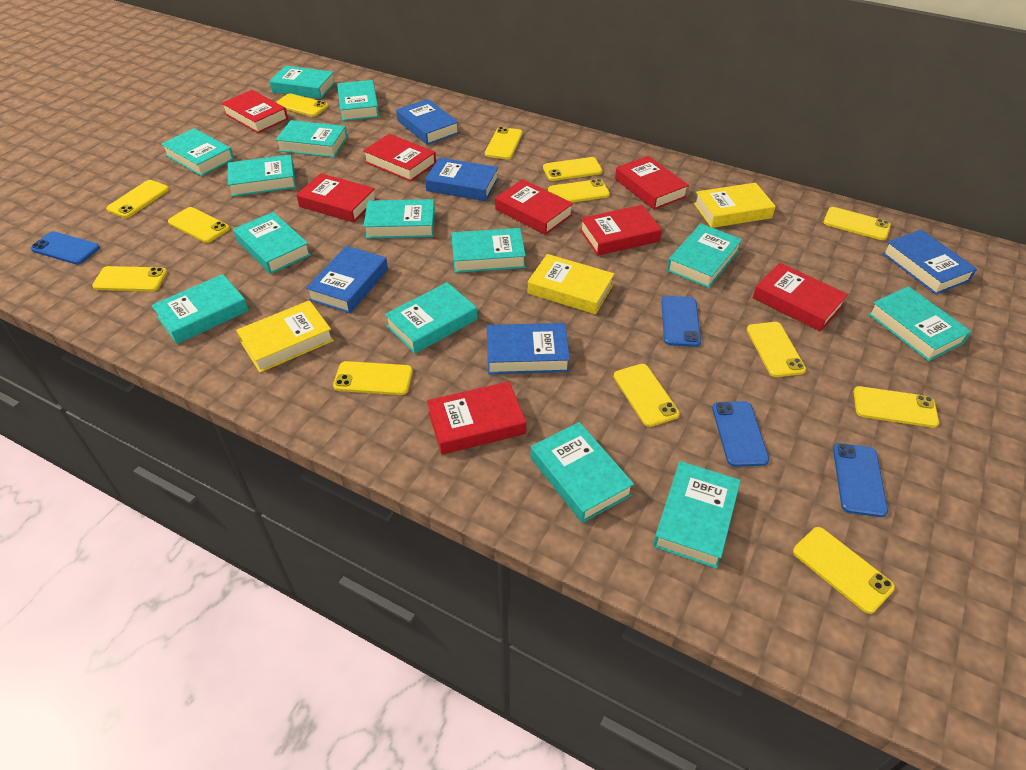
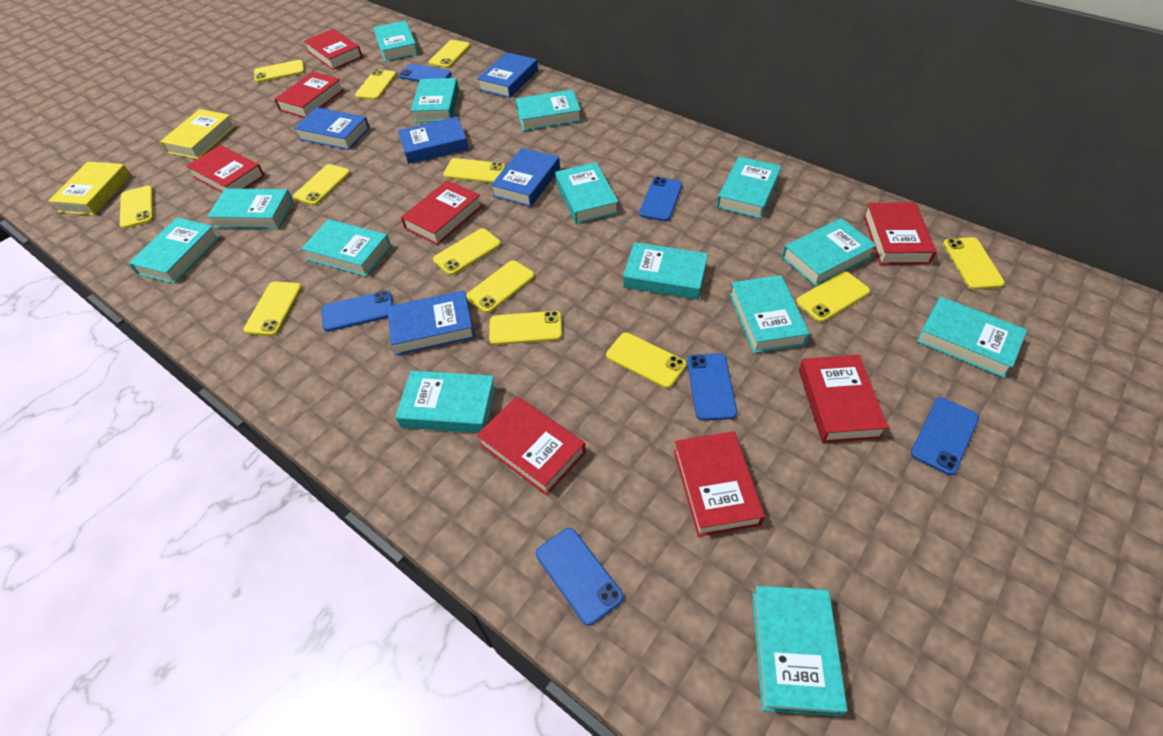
blue phone: [31,231,100,265] [661,296,701,347] [712,401,769,467] [833,443,888,517] = 4 -> [322,291,393,332] [399,64,451,82] [536,528,623,626] [639,177,683,221] [687,353,737,421] [911,397,979,475] = 6
yellow book: [236,300,334,373] [528,254,614,315] [694,183,776,228] = 3 -> [48,162,131,215] [160,109,235,159] = 2

